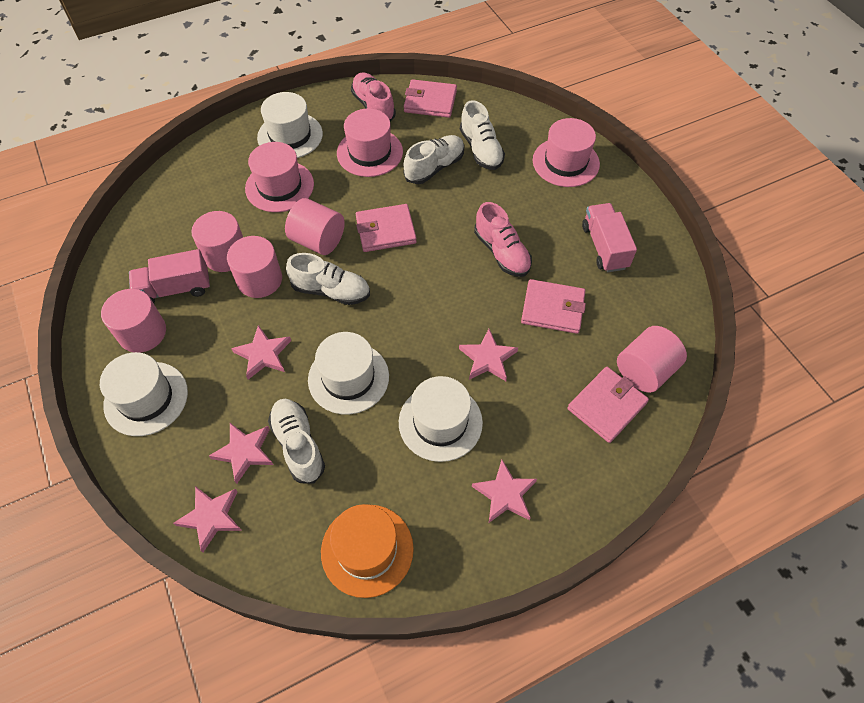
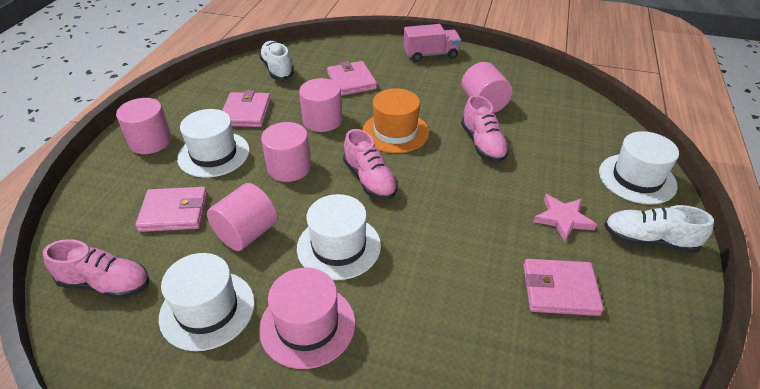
pink hat: [245,142,314,212] [337,108,403,177] [533,118,600,187] = 3 -> [259,268,355,369] = 1
pink shoe: [351,72,396,121] [474,202,532,277] = 2 -> [43,239,149,299] [343,129,398,200] [461,95,509,162] = 3
pink star: [173,486,242,552] [209,423,273,484] [231,325,291,380] [459,329,518,381] [472,460,537,523] = 5 -> [533,194,597,242] = 1
pink truck: [129,249,210,303] [582,203,637,272] = 2 -> [404,24,461,62] = 1
white shoe: [268,399,325,483] [286,253,370,305] [404,135,464,184] [460,100,505,170] = 4 -> [259,41,294,80] [604,205,714,253] = 2

